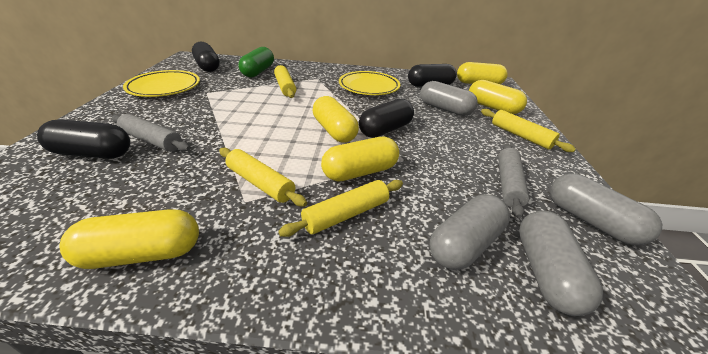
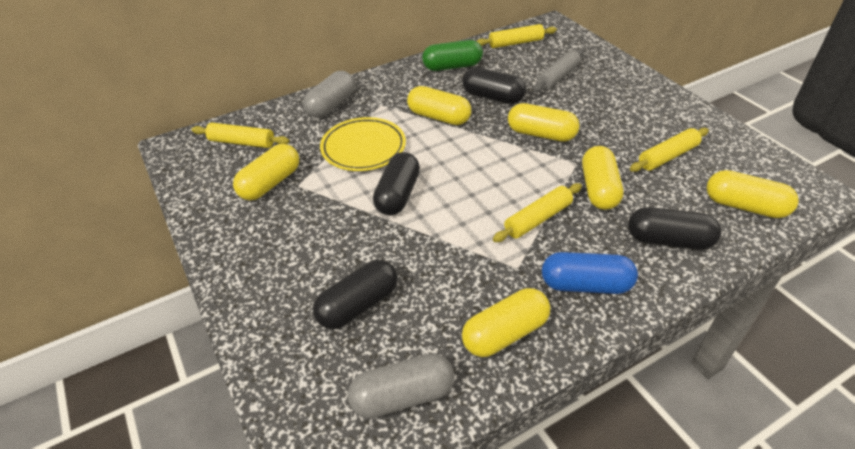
blue capsule: none = 0 -> [542,252,638,294] = 1
grey capsule: [420,81,478,116] [429,194,510,270] [519,211,603,316] [550,173,663,246] = 4 -> [303,71,355,118] [348,353,454,418] = 2
grey rolling pin: [112,114,190,152] [498,144,529,218] = 2 -> [533,49,584,92] = 1
yellow capsule: [60,209,199,269] [312,96,359,143] [321,137,399,182] [457,62,508,84] [469,80,527,114] = 5 -> [233,144,299,200] [407,86,471,125] [462,288,550,357] [508,103,580,142] [582,146,623,210] [707,170,799,218] = 6
yellow plate: [123,70,200,97] [339,71,400,95] = 2 -> [320,117,406,171] = 1

